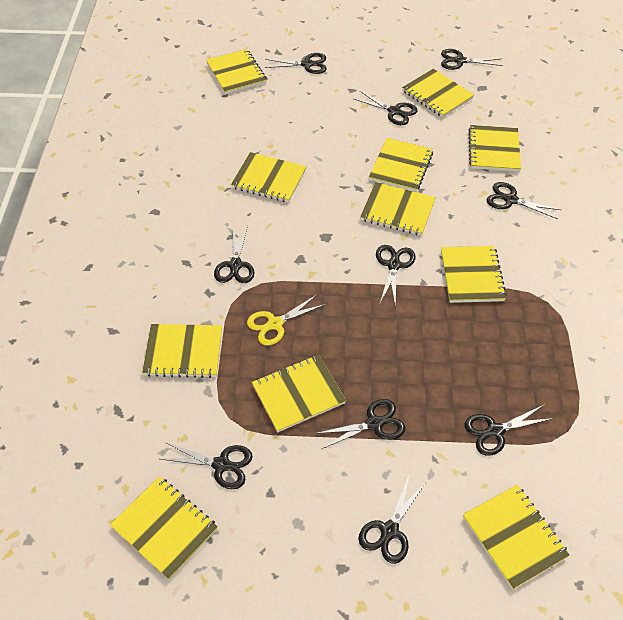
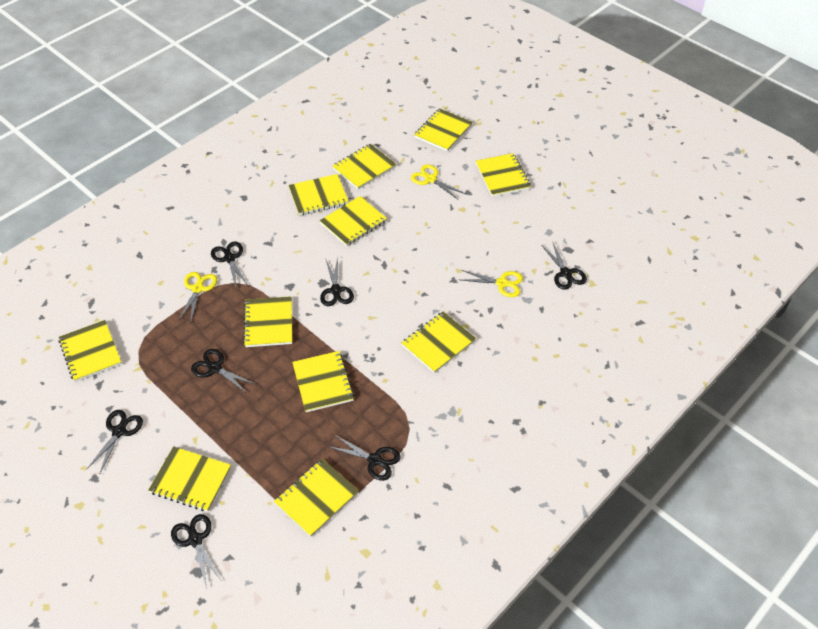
black scissors: [161,442,253,489] [214,226,255,283] [265,53,327,74] [315,399,405,449] [353,91,417,125] [359,476,427,564] [376,245,416,306] [441,49,503,70] [465,405,554,456] [486,182,561,219] = 10 -> [86,410,143,475] [171,514,221,585] [191,349,255,393] [211,242,248,287] [320,257,354,306] [327,435,400,481] [541,241,587,290] = 7
yellow scissors: [247,295,326,346] = 1 -> [178,272,217,321] [411,164,465,199] [461,270,523,297] = 3

